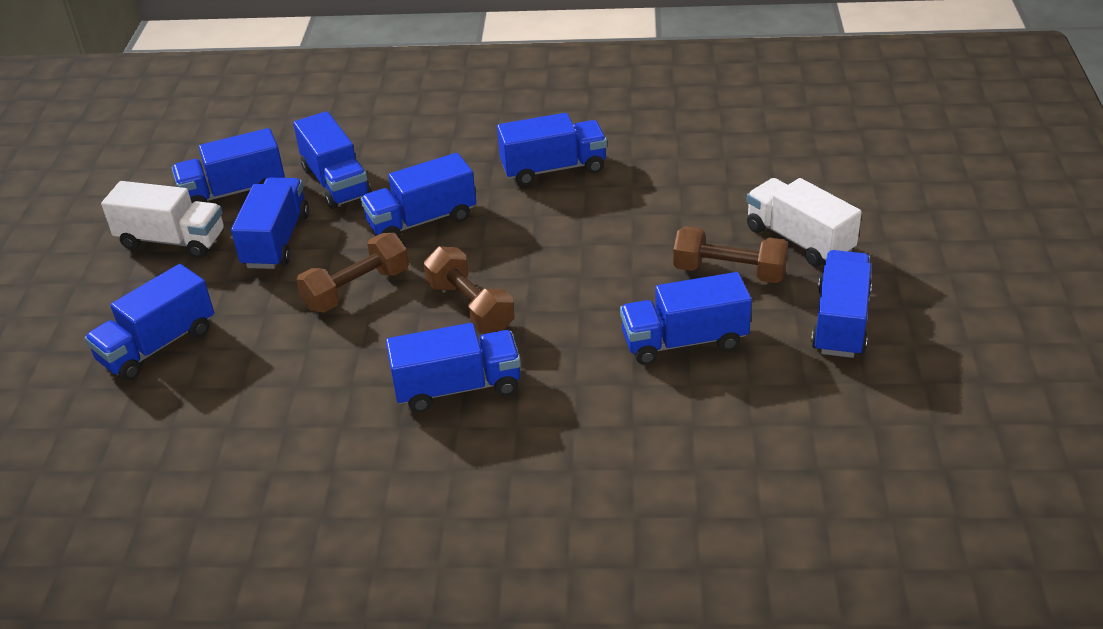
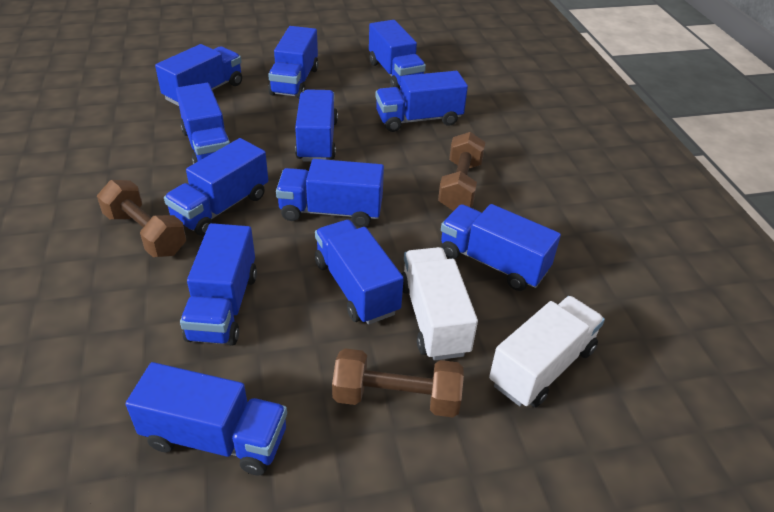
blue truck: [84,264,214,381] [172,128,285,203] [231,178,309,269] [293,111,371,209] [361,153,476,239] [386,323,521,412] [497,113,607,186] [620,272,752,365] [811,250,872,358] = 9 -> [125,362,287,476] [155,44,242,106] [164,138,268,236] [176,83,230,164] [180,223,257,346] [268,26,318,98] [276,159,384,227] [295,89,338,162] [315,220,404,325] [369,20,426,89] [375,71,468,132] [441,204,561,291] = 12

